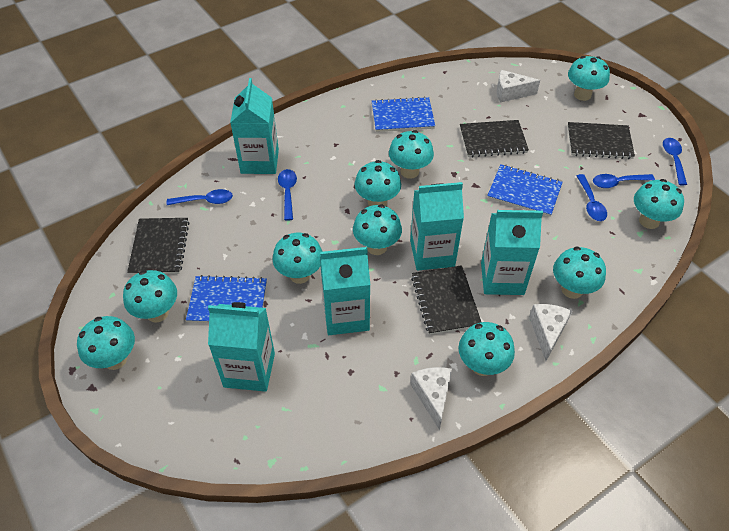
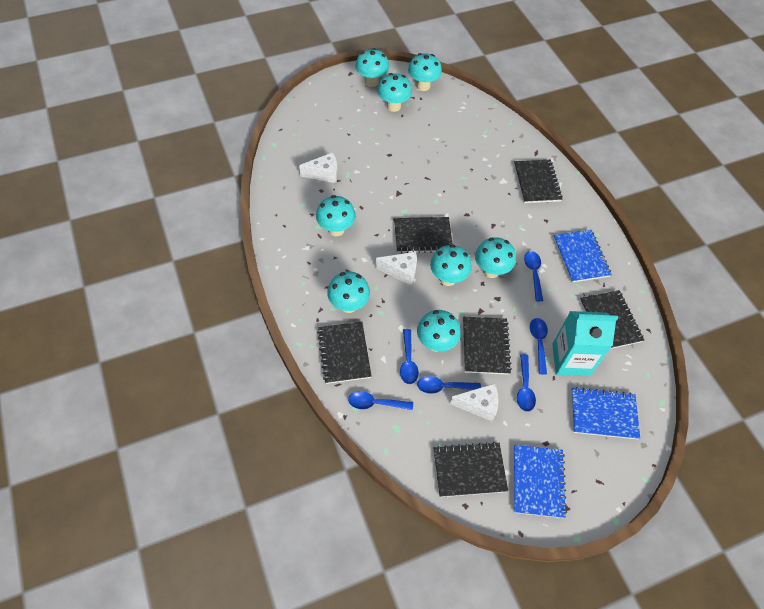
black notebook: [127,218,189,275] [411,265,481,335] [460,120,529,157] [567,122,635,159] = 4 -> [317,322,372,384] [394,217,453,254] [433,442,508,497] [463,317,512,375] [514,160,563,203] [580,290,644,349] = 6
blue spoon: [167,189,233,205] [278,169,297,221] [577,174,607,221] [593,174,655,188] [663,138,687,185] = 5 -> [348,391,413,410] [400,329,419,384] [417,376,481,394] [517,354,536,412] [524,251,543,301] [530,318,548,374] = 6
turquoise carton: [208,302,275,392] [230,78,279,174] [319,247,370,335] [410,182,464,270] [481,210,543,295] = 5 -> [552,311,618,376] = 1
turquoise mushroom: [77,316,135,370] [123,270,177,323] [273,233,323,284] [353,204,402,255] [355,160,401,206] [389,130,434,179] [458,322,515,376] [553,247,606,299] [568,56,610,101] [634,179,684,229] = 10 -> [316,195,356,236] [327,271,370,313] [355,48,389,87] [377,73,412,112] [408,53,442,91] [417,310,461,352] [430,244,472,286] [475,237,516,278] = 8

